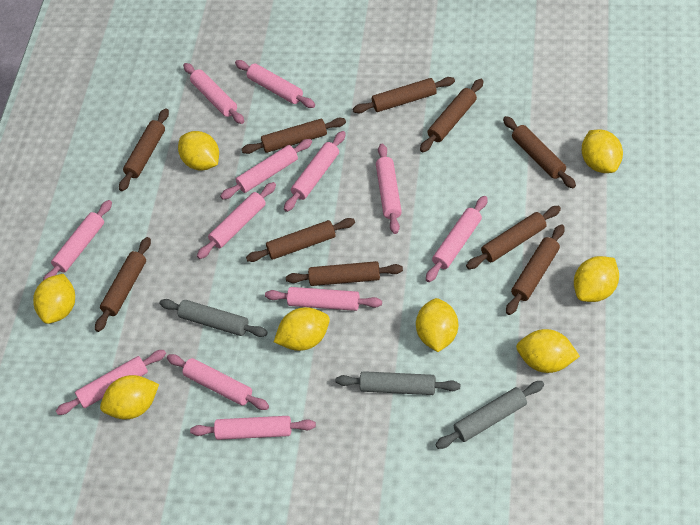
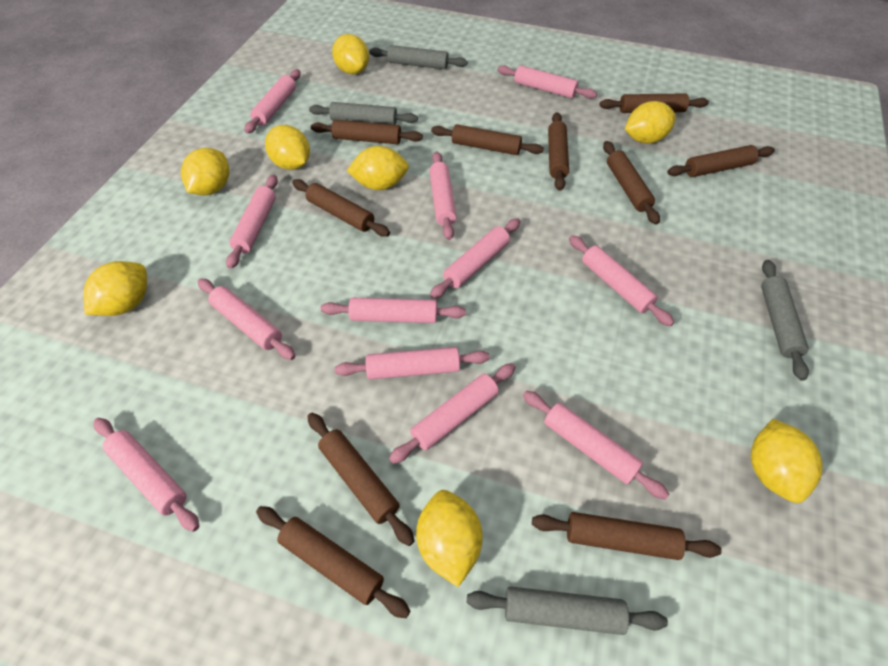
grey rolling pin: [159,299,268,337] [336,371,460,395] [435,381,544,449] = 3 -> [309,102,418,125] [369,45,468,69] [466,586,668,635] [761,260,809,381] = 4

